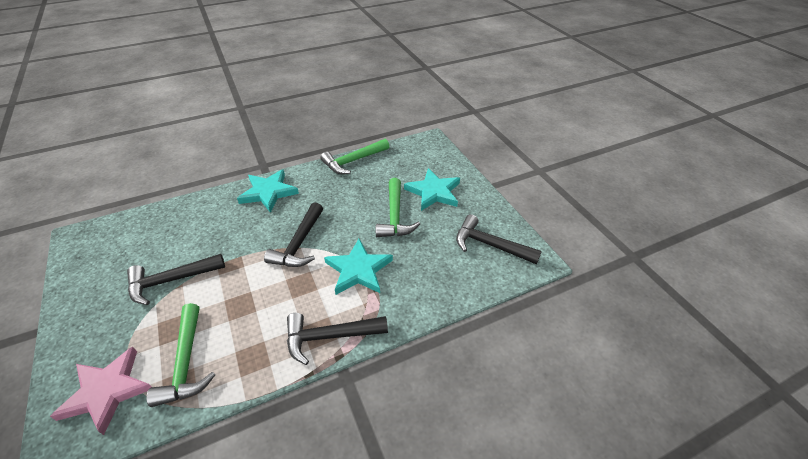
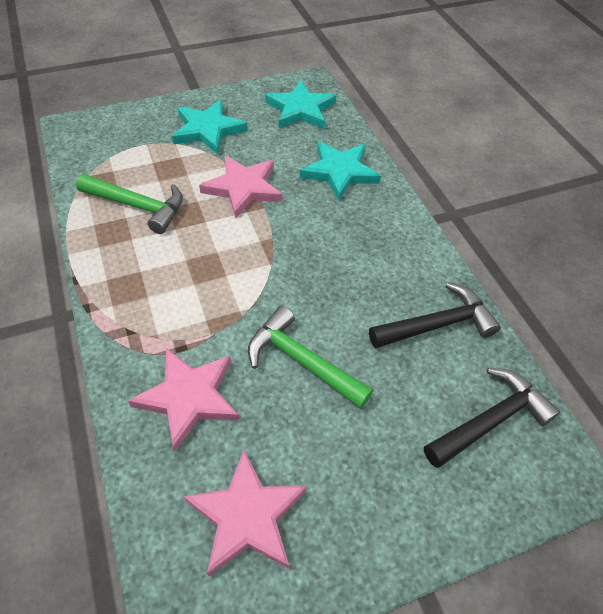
black hammer: [127,254,225,305] [264,202,323,267] [287,313,388,365] [456,214,542,265] = 4 -> [369,282,501,348] [424,368,560,468] = 2
green hammer: [146,303,215,407] [320,138,390,174] [376,178,420,237] = 3 -> [76,174,183,234] [248,306,373,409] = 2
pink star: [50,347,151,435] = 1 -> [128,348,239,451] [183,450,307,576] [199,155,282,219] = 3

